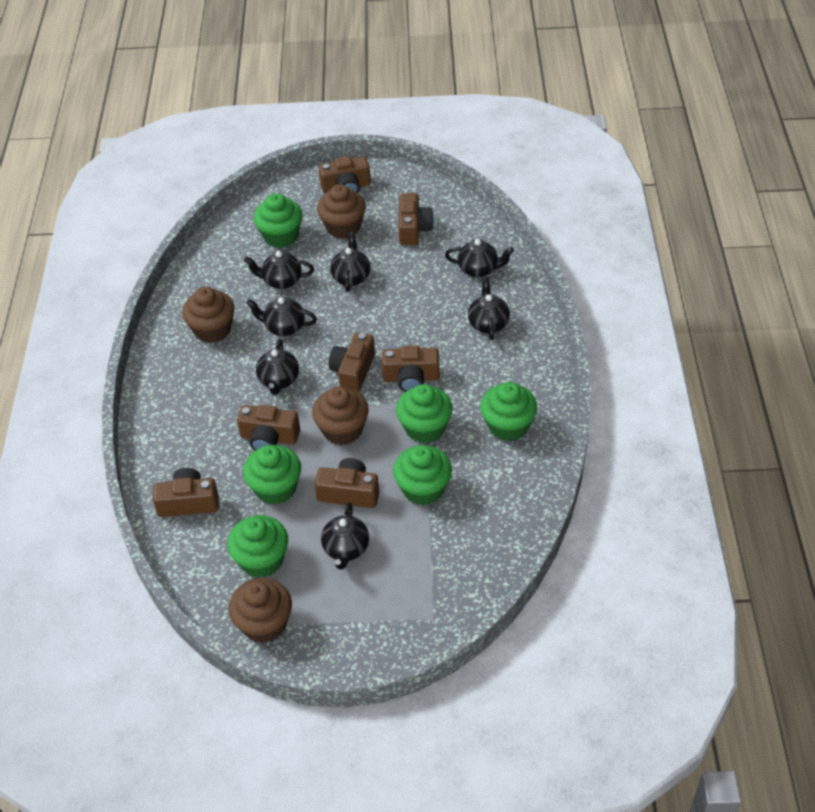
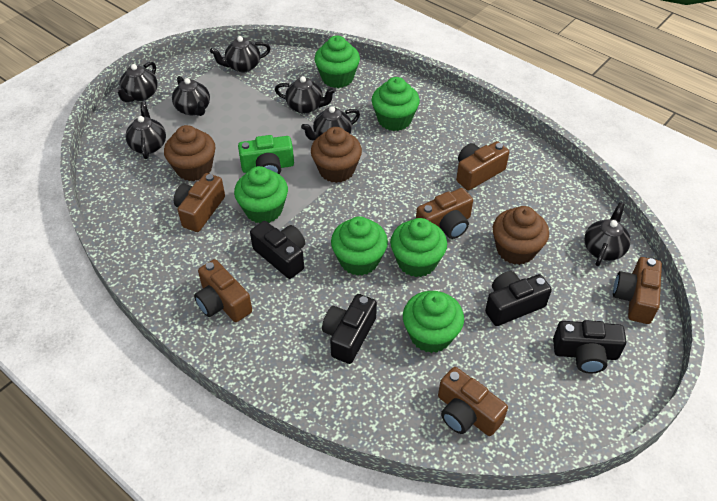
black camera: none = 0 -> [250,221,305,279] [322,294,377,364] [485,271,552,326] [553,320,626,373] = 4
brown camera: [152,468,219,517] [237,405,300,450] [314,458,380,508] [318,156,371,194] [329,332,375,392] [382,346,440,392] [398,193,434,245] = 7 -> [174,173,225,232] [194,259,252,322] [416,188,473,239] [438,367,508,436] [456,141,509,191] [613,257,662,324] = 6
brown cupcake: [182,287,235,343] [229,578,292,643] [312,386,369,445] [317,184,366,239] = 4 -> [164,125,216,181] [311,127,362,183] [493,206,549,265] = 3
green camera: none = 0 -> [238,135,294,174] = 1

